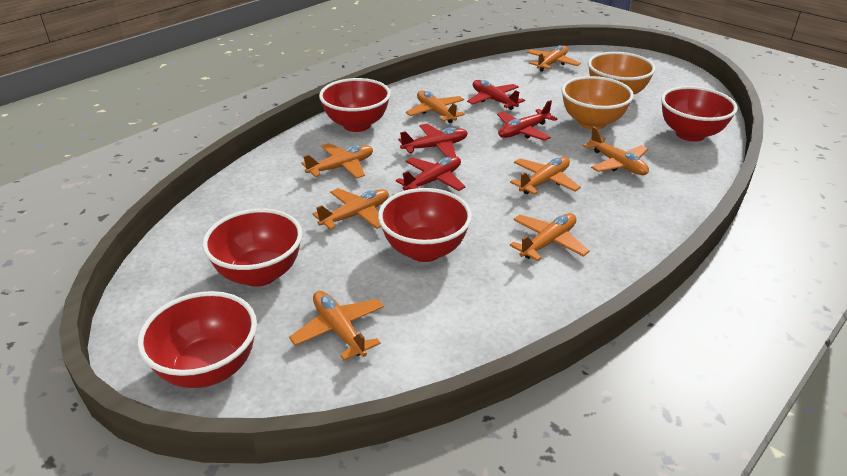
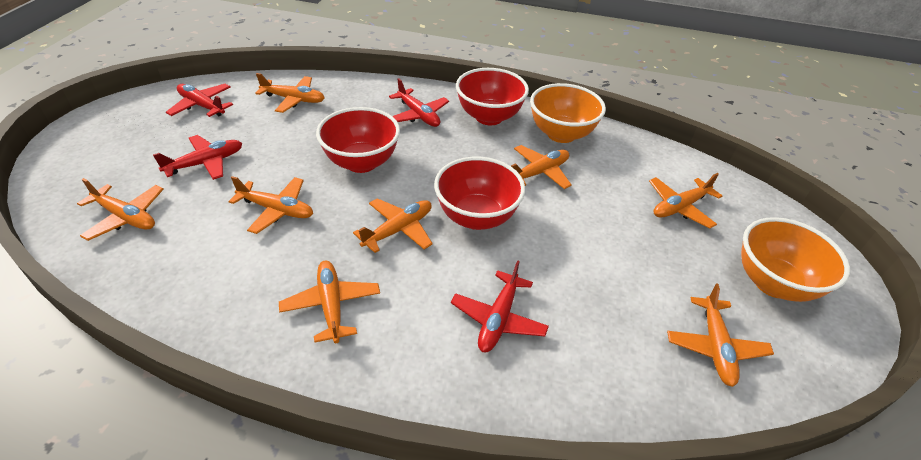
red bowl: [137,291,257,388] [202,209,303,287] [319,78,391,132] [378,188,472,262] [661,86,738,142] = 5 -> [316,107,400,173] [434,157,525,230] [456,68,529,125] = 3

